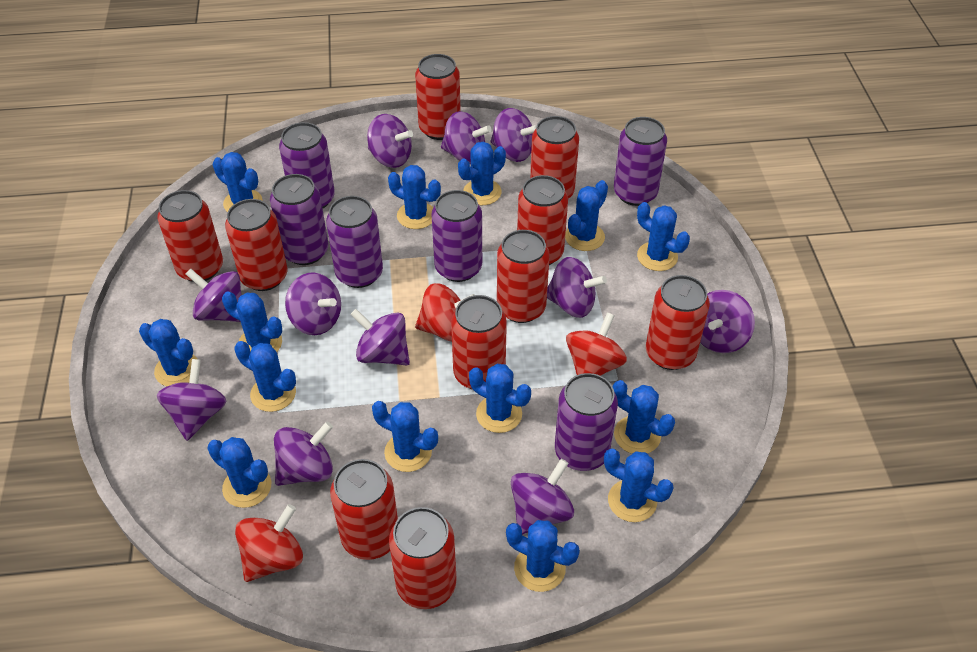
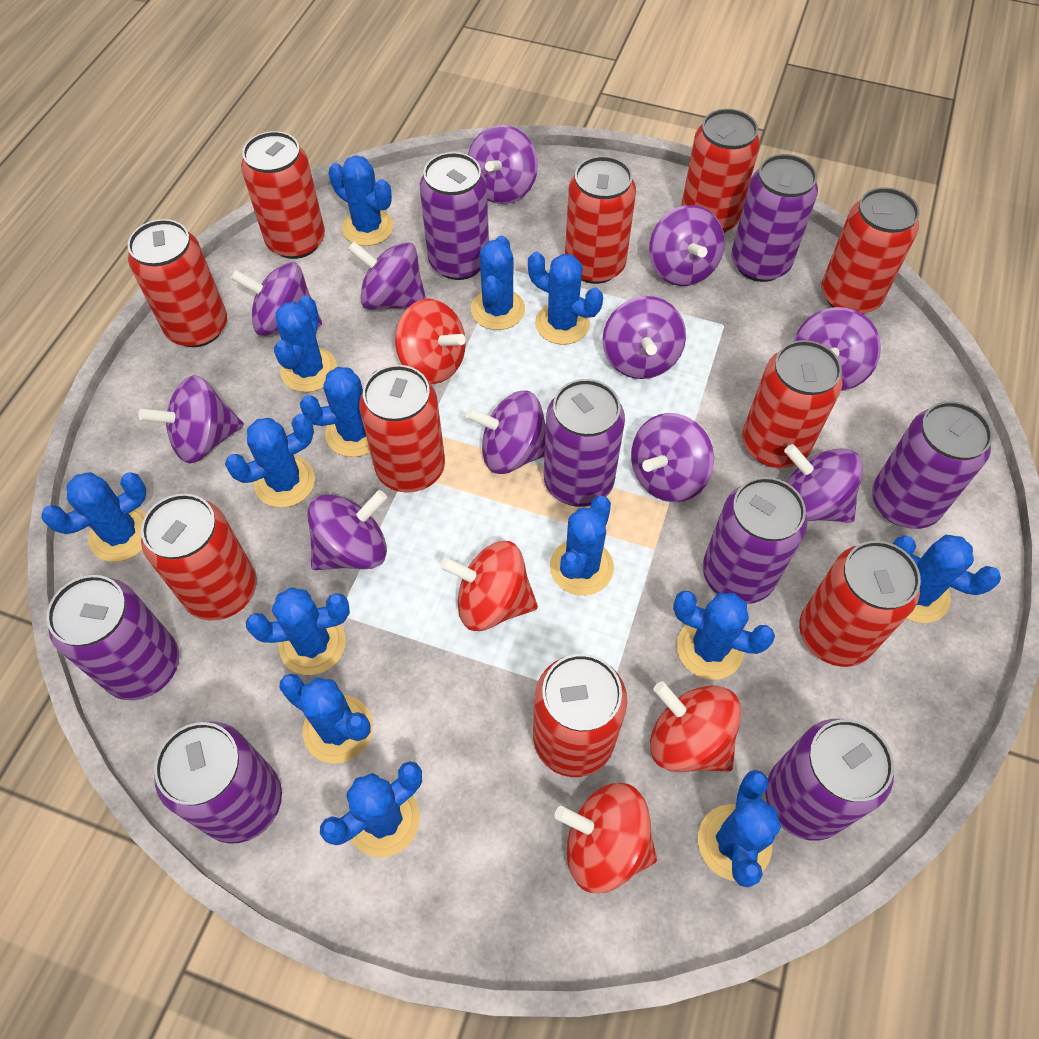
purple can: [270,174,328,265] [279,122,335,209] [326,196,383,288] [431,190,482,282] [555,373,618,471] [614,117,667,206] = 6 -> [46,575,179,700] [154,721,282,843] [420,152,489,280] [544,379,625,507] [703,477,807,604] [731,154,818,282] [765,719,894,841] [872,401,993,529] = 8
red spinning top: [235,504,303,582] [415,283,475,342] [566,312,627,376] = 3 -> [395,299,466,384] [440,541,538,631] [555,783,657,893] [650,681,741,772] = 4

